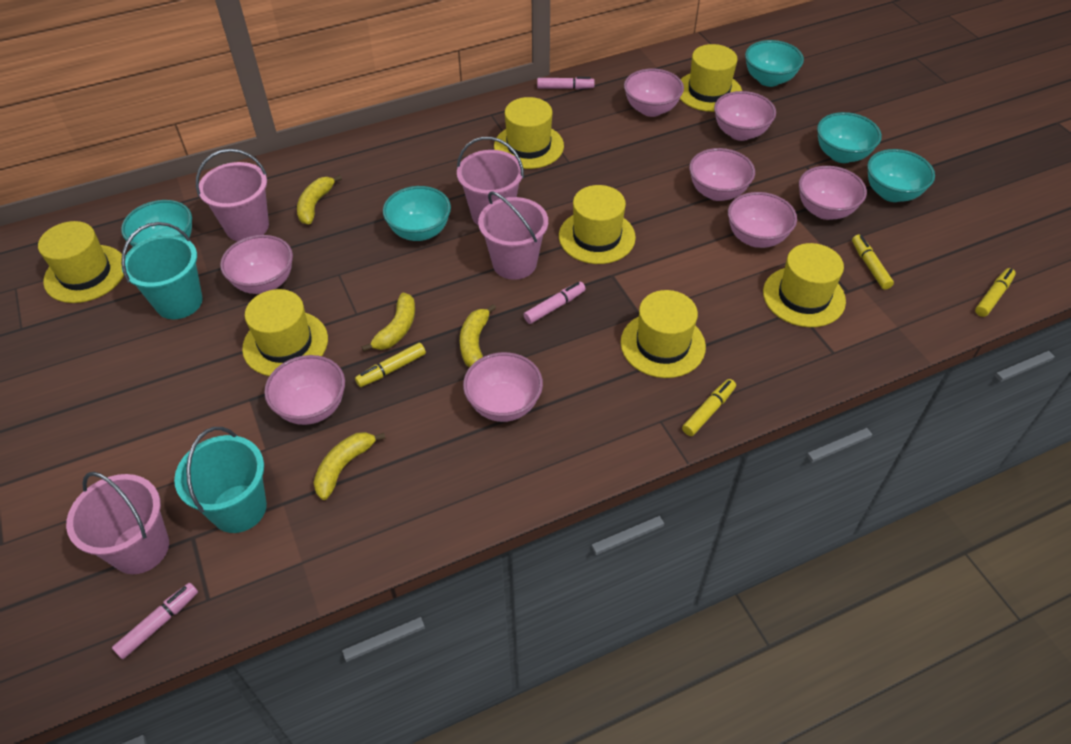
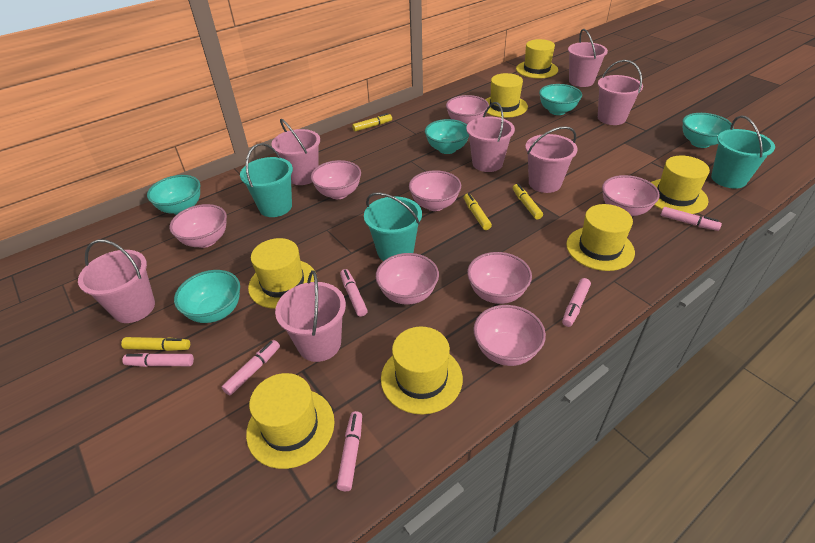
pink bucket: [66,472,169,574] [196,149,269,241] [457,137,524,225] [478,192,548,280] = 4 -> [78,239,155,323] [272,119,320,185] [275,270,346,362] [466,102,515,172] [525,126,578,193] [568,29,608,87] [598,60,643,125] = 7
pink marker: [112,583,198,659] [524,282,586,324] [537,77,595,89] = 3 -> [122,353,194,367] [222,340,280,395] [337,411,362,491] [340,269,368,317] [562,278,591,327] [661,207,722,231] = 6
turquoise bucket: [121,222,203,319] [174,427,267,533] = 2 -> [240,143,293,217] [364,192,422,261] [711,115,775,189] = 3
yellow banana: [297,175,342,225] [314,432,386,500] [362,293,415,352] [460,304,496,368] = 4 -> none = 0

